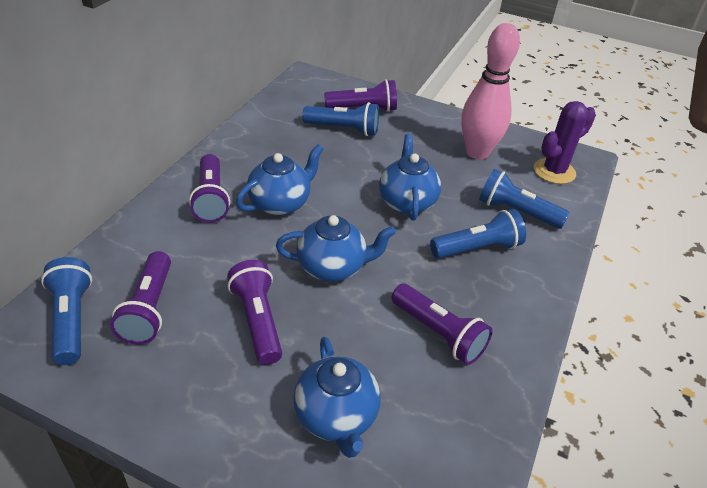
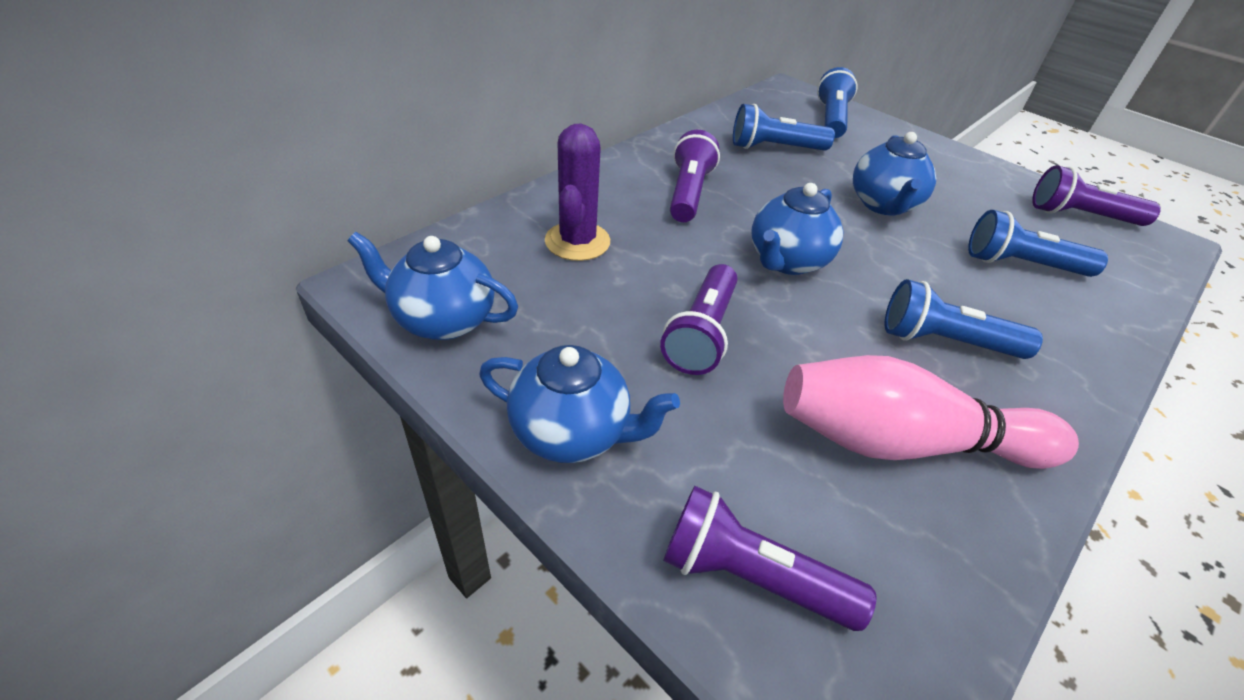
purple flashlight: [110,251,171,345] [189,154,230,223] [227,260,282,365] [324,79,397,112] [391,284,492,365] = 5 -> [660,264,737,375] [663,486,876,631] [670,130,720,222] [1032,165,1161,226] = 4

